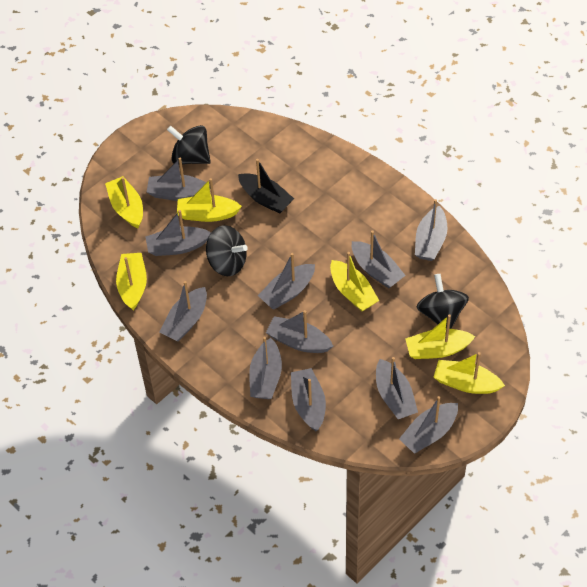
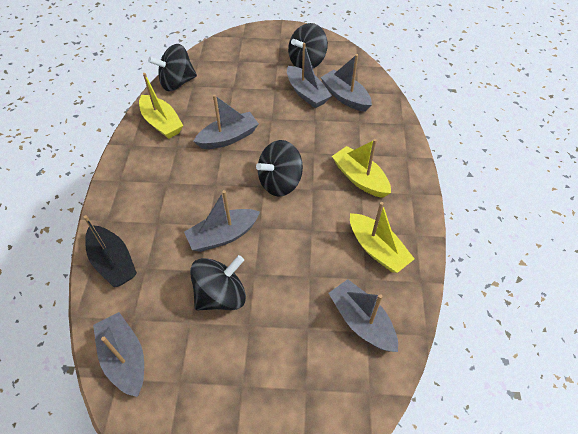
black spinning top: [167,125,211,164] [206,225,248,276] [417,274,469,329] = 3 -> [148,44,197,91] [190,255,246,310] [256,140,303,197] [288,23,328,69] = 4
grey boat: [145,210,211,256] [147,158,211,201] [160,281,207,342] [249,337,282,399] [258,253,315,309] [266,310,333,353] [291,368,326,431] [352,230,406,288] [376,357,418,419] [399,396,458,454] [415,199,448,261] = 11 -> [93,312,144,397] [184,190,260,252] [193,94,259,149] [287,43,332,108] [320,54,372,112] [328,279,398,352] = 6
yellow boat: [105,176,143,228] [116,253,147,310] [177,178,242,222] [330,252,379,311] [405,314,475,359] [433,352,505,394] = 6 -> [139,73,183,139] [332,139,391,198] [350,202,415,273] = 3

